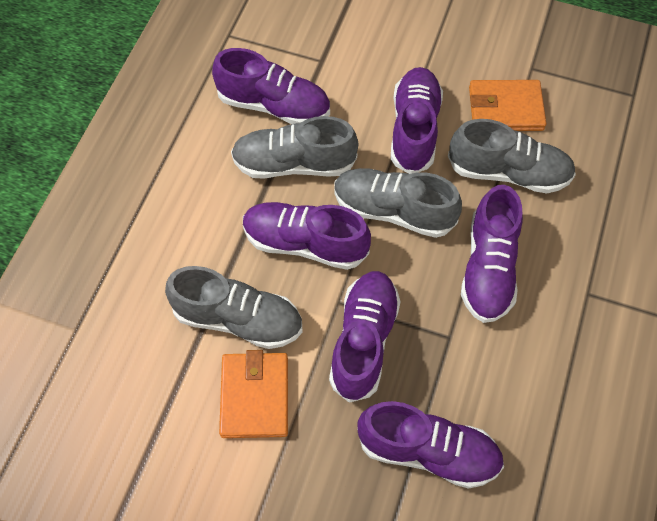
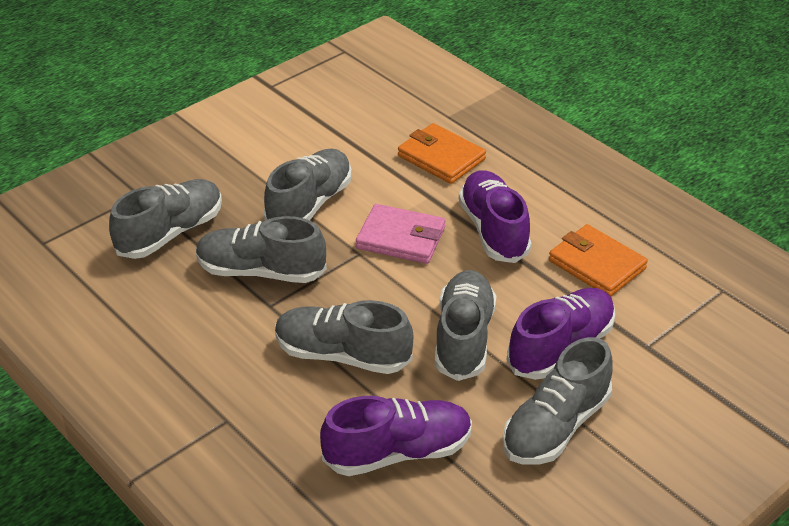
grey shoe: [165,266,303,349] [231,116,358,179] [334,168,462,238] [448,119,576,193] = 4 -> [109,179,222,259] [196,216,327,283] [264,149,352,221] [275,300,413,374] [435,270,496,381] [503,337,613,465] = 6
pink wallet: none = 0 -> [356,204,446,264] = 1
purple shoe: [212,48,330,124] [243,202,371,270] [329,271,401,403] [357,401,504,489] [391,67,443,174] [461,185,523,323] = 6 -> [320,396,472,476] [459,170,531,263] [507,288,615,380] = 3

